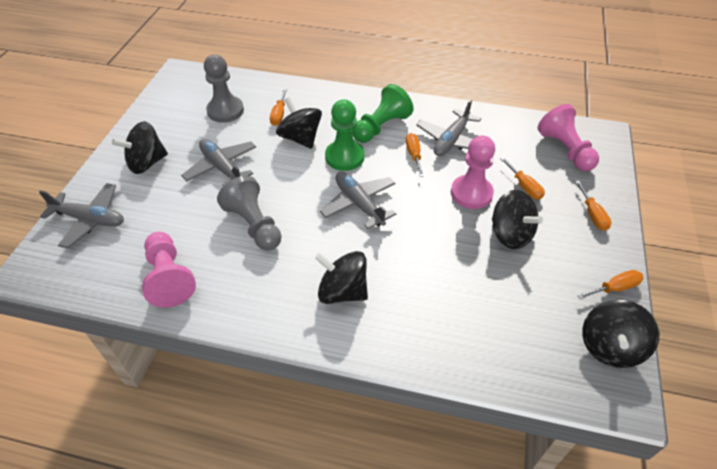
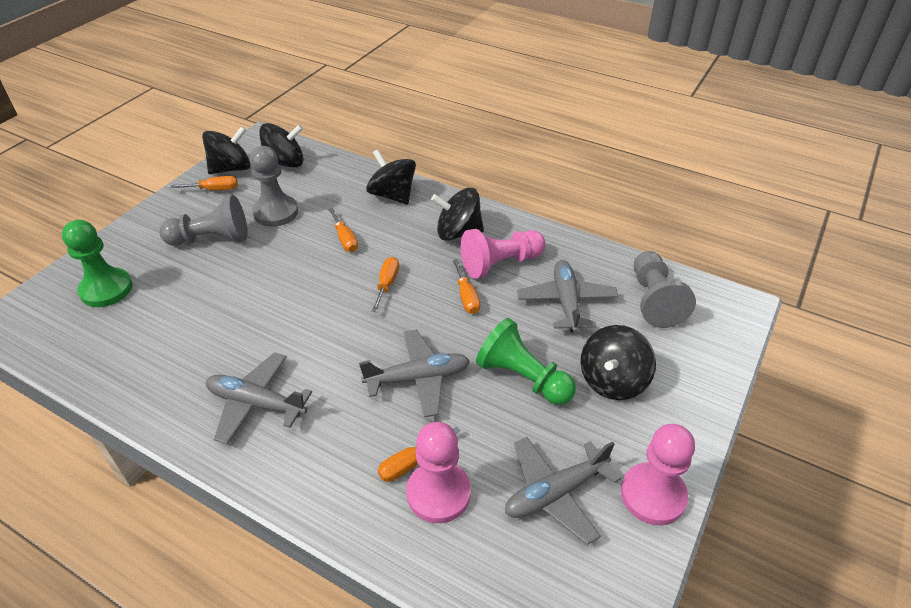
grey pawn: [204,55,244,123] [217,176,281,251] = 2 -> [159,195,248,246] [250,146,298,227] [634,251,696,328] = 3

